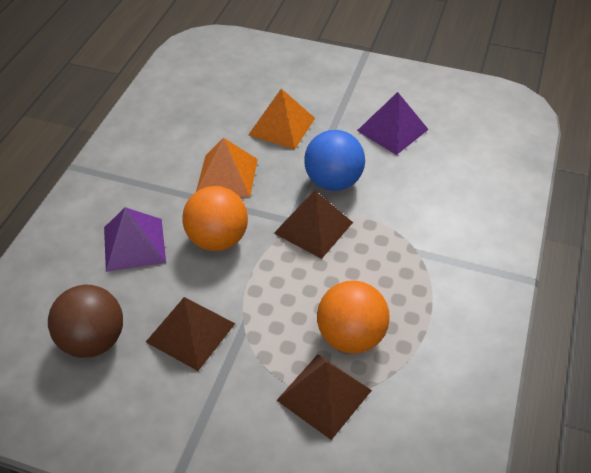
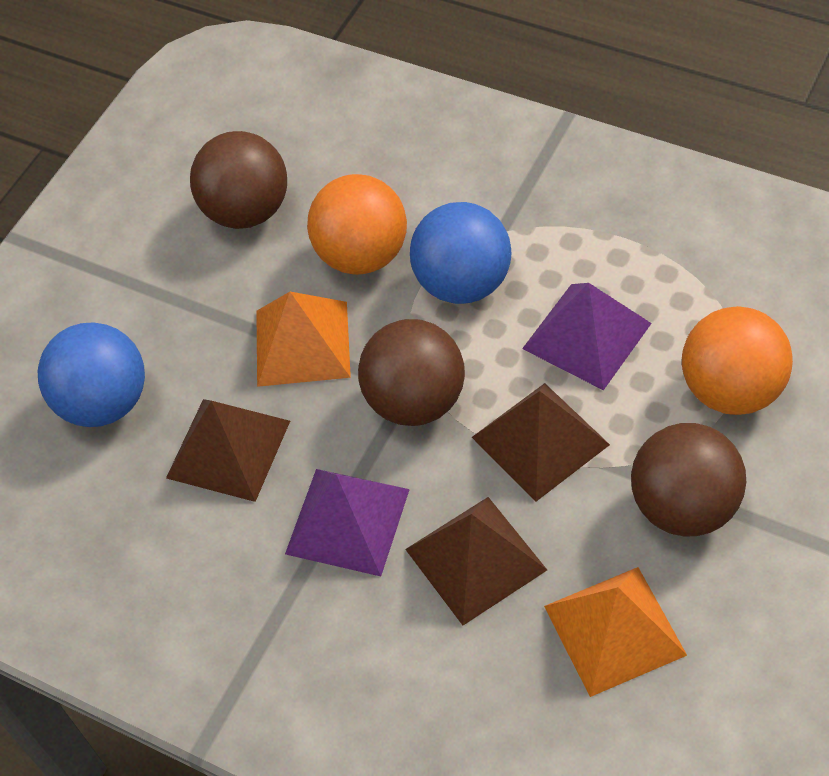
blue ball: [304,130,365,191] = 1 -> [38,322,145,427] [410,202,511,304] = 2
brown ball: [48,285,123,358] = 1 -> [190,131,287,229] [358,319,465,426] [631,423,746,537] = 3

